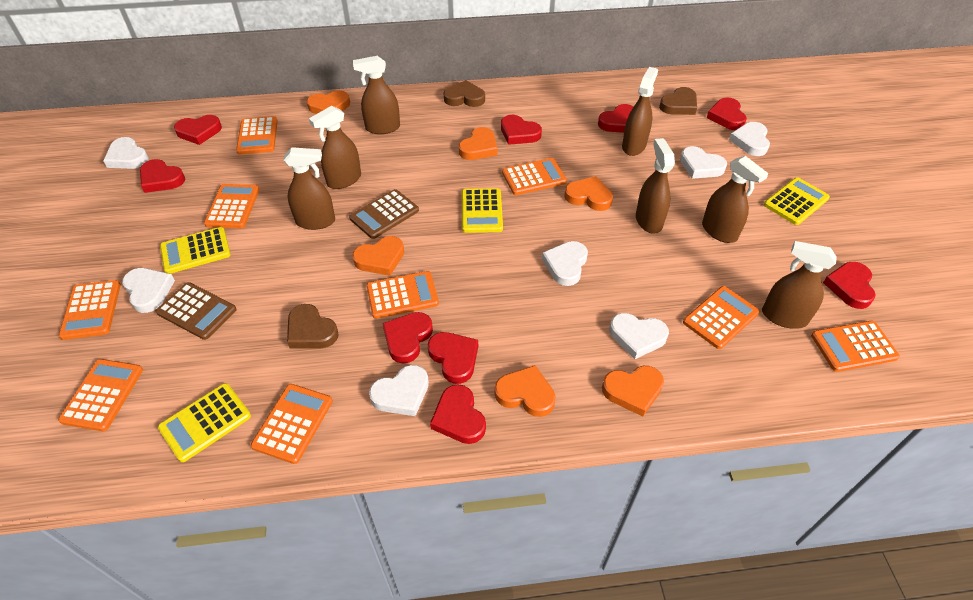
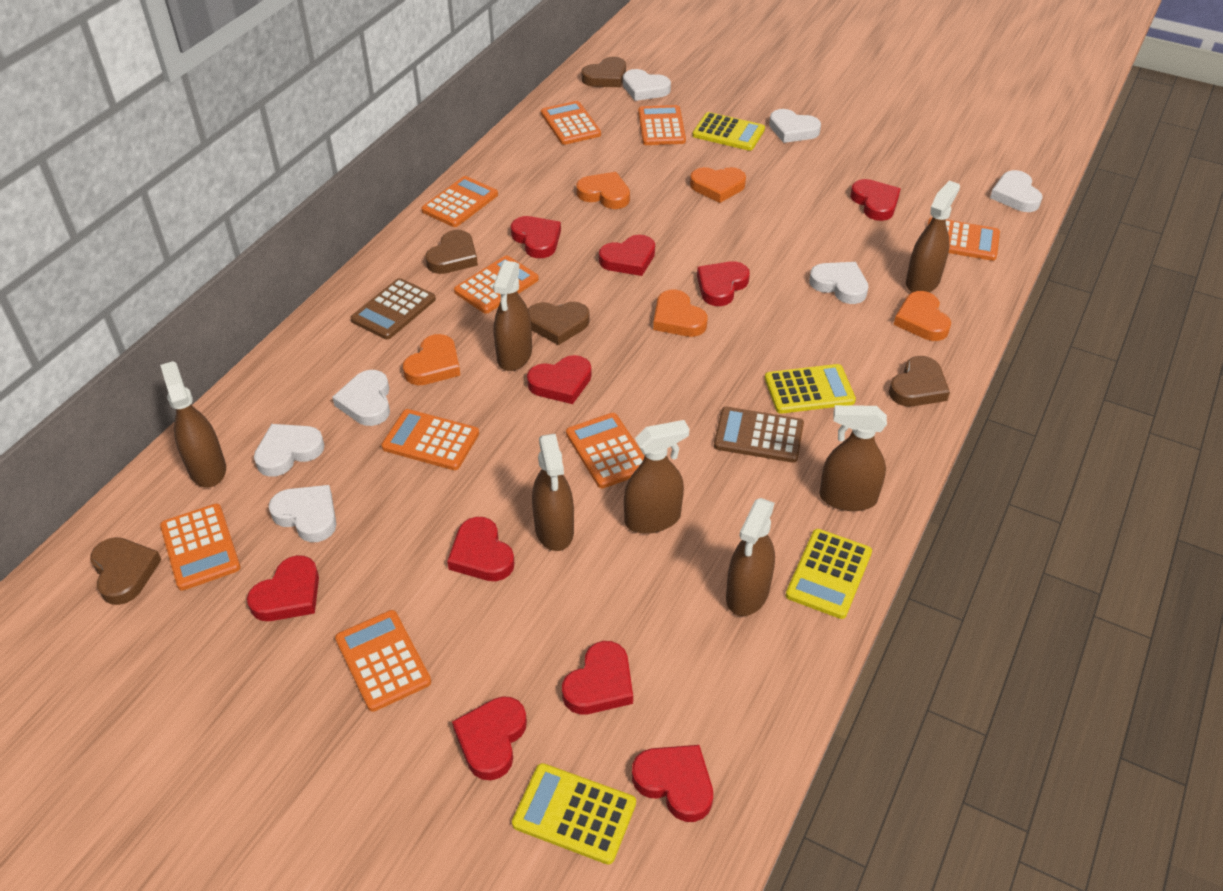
brown heart: [287,304,339,348] [443,80,485,107] [659,87,697,115] = 3 -> [90,537,162,605] [425,230,478,274] [528,302,590,345] [581,57,626,87] [889,356,950,407] = 5
orange heart: [307,90,350,114] [352,236,404,276] [459,127,498,160] [495,365,556,417] [564,176,613,211] [602,366,664,416] = 6 -> [403,334,461,385] [576,172,630,209] [653,290,707,337] [690,167,746,203] [894,291,951,341] = 5
red heart: [140,159,185,193] [174,115,222,145] [382,312,433,363] [428,332,478,384] [430,384,486,444] [501,115,542,145] [598,104,633,133] [707,98,747,130] [823,262,876,309] = 9 -> [247,555,319,621] [447,517,515,581] [452,696,527,780] [511,216,561,258] [527,355,592,404] [562,641,633,714] [599,235,655,276] [632,745,713,822] [697,261,750,306] [850,179,901,221] = 10

